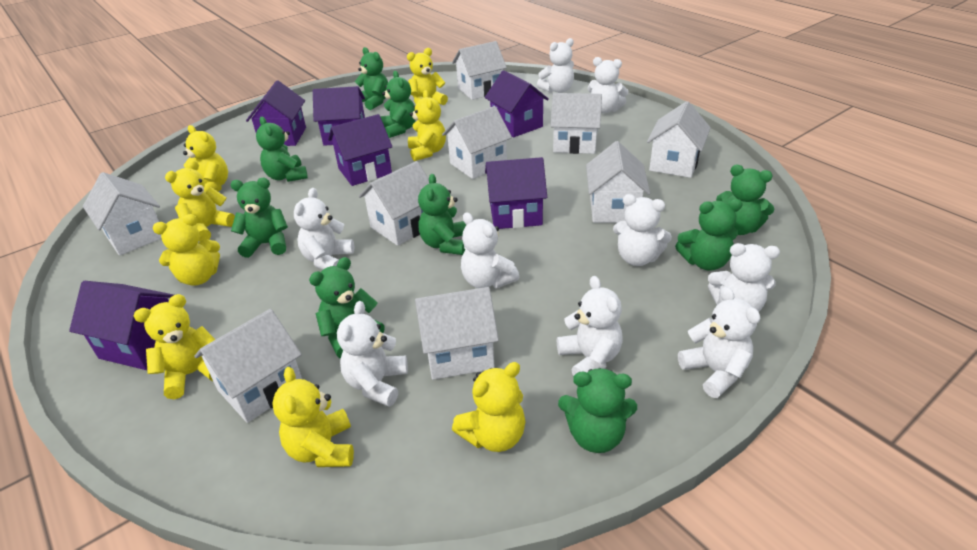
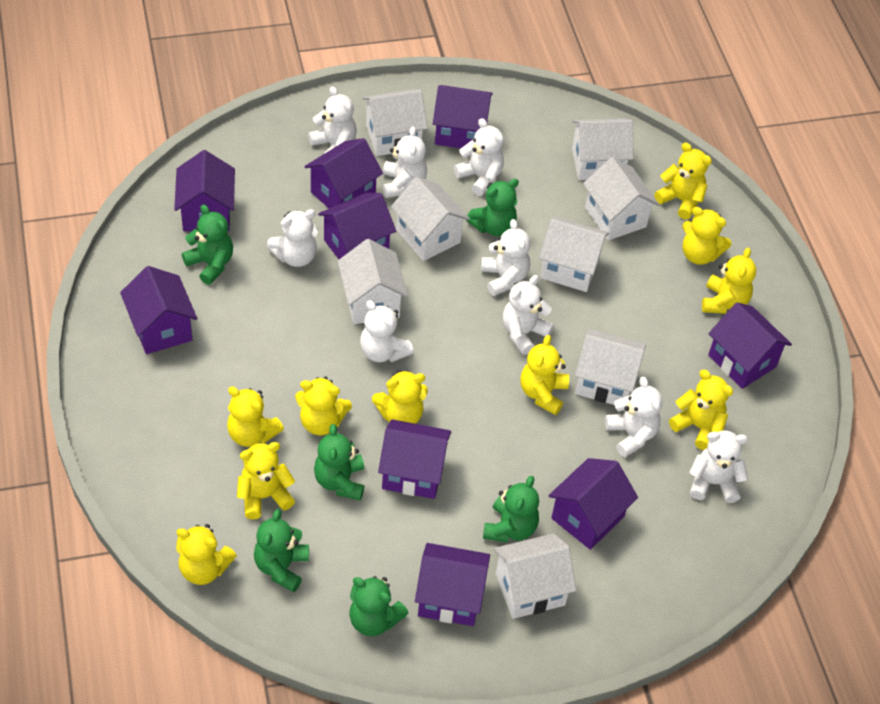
green teddy bear: [230,178,288,258] [256,117,308,182] [309,257,385,359] [355,47,388,110] [380,71,416,138] [418,174,466,255] [558,368,637,453] [675,199,743,271] [716,165,774,235] = 9 -> [182,205,233,285] [254,509,309,592] [314,424,364,501] [349,576,408,636] [466,179,519,236] [483,476,539,543] = 6
purple house: [69,281,174,370] [246,80,306,146] [313,86,365,146] [328,114,392,186] [485,70,549,137] [485,157,547,229] = 6 -> [120,266,197,354] [174,150,235,231] [304,138,383,208] [318,193,396,259] [378,419,451,499] [415,543,490,626] [433,85,493,148] [548,458,638,550] [708,302,792,389] = 9
white house: [83,172,162,256] [194,309,302,423] [359,161,429,246] [415,287,499,380] [442,106,512,179] [452,41,507,100] [551,93,602,154] [586,141,650,223] [647,101,711,178] = 9 -> [337,239,408,324] [362,89,428,156] [391,177,470,261] [494,533,577,619] [539,217,609,292] [572,118,634,180] [575,329,646,405] [583,157,659,240] = 8
yellow teddy bear: [133,294,216,399] [153,214,220,286] [165,160,235,242] [183,125,228,192] [272,367,354,467] [407,48,448,105] [408,90,446,161] [452,362,526,452] = 8 -> [176,524,237,585] [227,387,284,447] [237,442,295,520] [295,376,352,436] [372,370,428,424] [520,335,569,415] [654,143,712,219] [669,370,733,450] [682,207,732,265] [702,248,756,314] = 10

